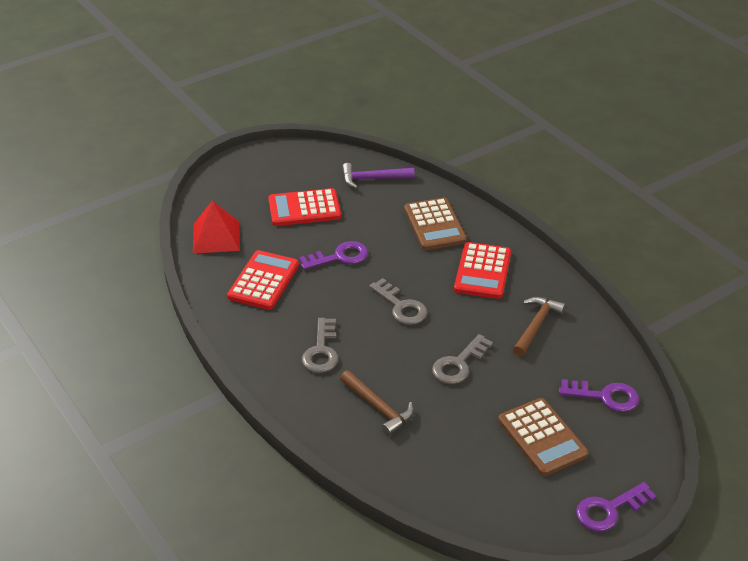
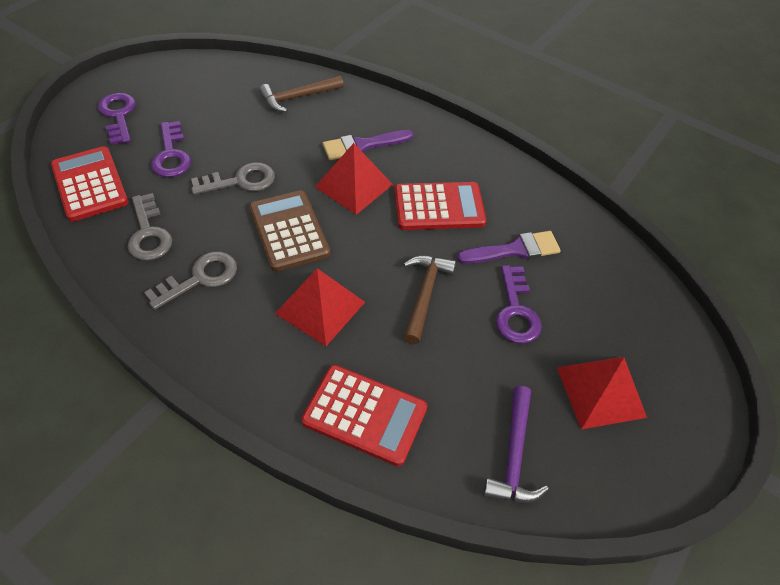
brown calculator: [404,198,467,250] [498,398,588,476] = 2 -> [249,190,330,271] = 1
purple brush: none = 0 -> [323,130,413,160] [457,231,561,264] = 2
red pyramid: [193,201,240,254] = 1 -> [275,268,365,346] [315,143,393,215] [557,357,647,430] = 3

